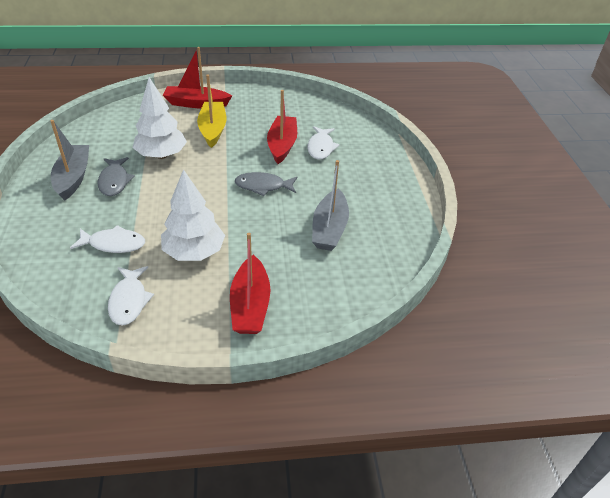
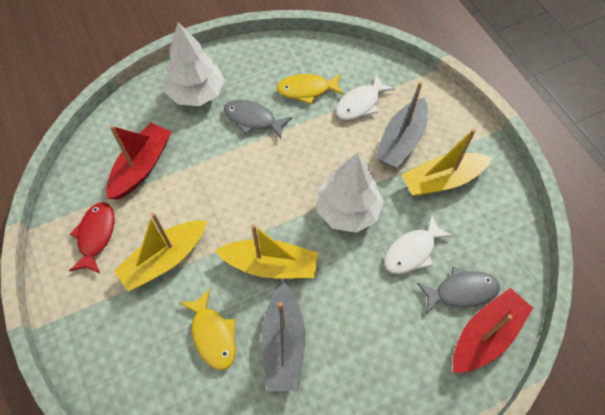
red boat: [163,47,232,109] [230,233,271,334] [267,90,297,164] = 3 -> [106,123,171,200] [453,288,533,373] = 2
red fish: none = 0 -> [69,202,115,274] = 1
white fish: [70,225,145,253] [108,266,154,325] [307,126,340,159] = 3 -> [336,74,395,120] [384,214,453,274] = 2
yellow boat: [197,74,226,148] = 1 -> [114,213,207,292] [215,224,318,279] [402,129,492,196] = 3
yellow fish: none = 0 -> [180,289,236,370] [276,73,344,104] = 2

